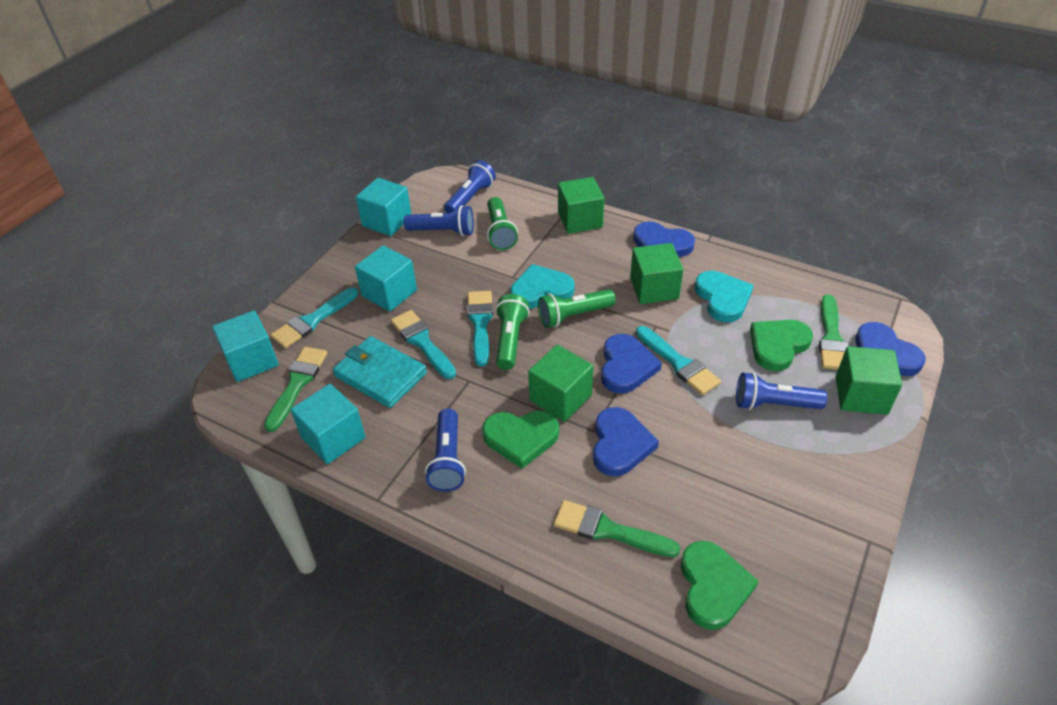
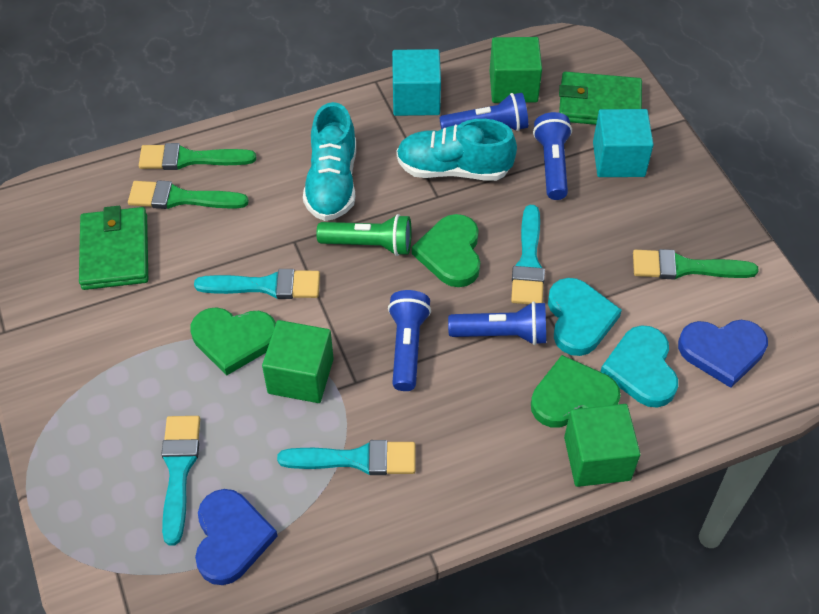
blue heart: [593,407,659,476] [601,334,662,394] [633,221,695,257] [855,322,926,376] = 4 -> [195,489,278,585] [678,320,768,388] = 2
green cube: [528,345,593,422] [558,177,604,234] [630,243,683,304] [836,346,902,415] = 4 -> [262,320,334,403] [490,37,542,103] [564,404,640,487] = 3
green flashlight: [487,197,518,250] [495,294,530,370] [538,289,616,328] = 3 -> [316,214,412,256] = 1
green wallet: none = 0 -> [79,206,148,290] [559,71,642,125] = 2
turquoise cube: [212,311,279,382] [291,384,366,464] [355,245,417,312] [356,178,411,236] = 4 -> [392,49,441,116] [593,109,654,177] = 2
turquoise shoe: none = 0 -> [303,102,356,221] [396,119,517,181] = 2
turquoise wallet: [333,336,427,408] = 1 -> none = 0

